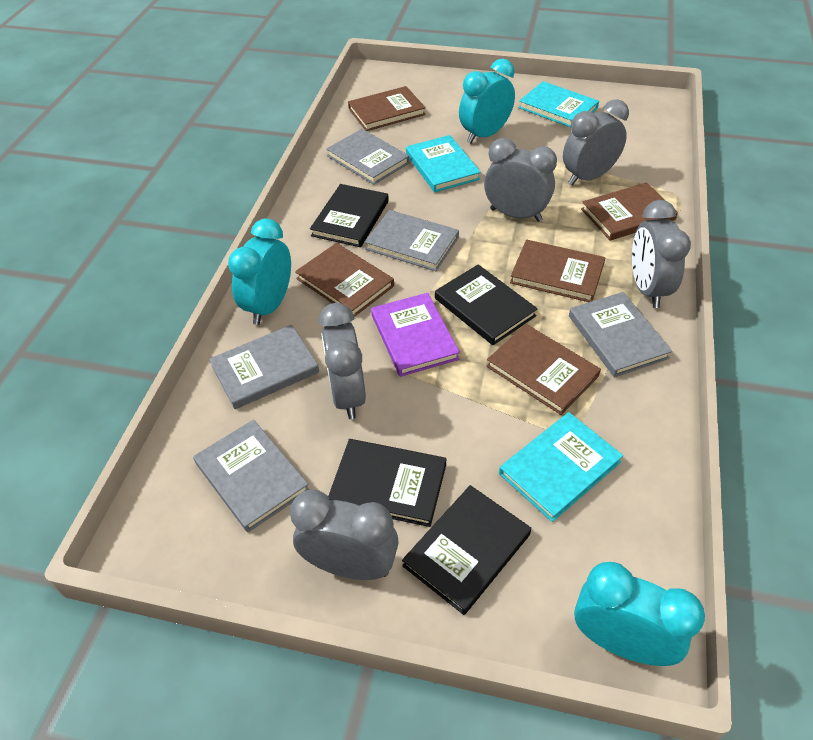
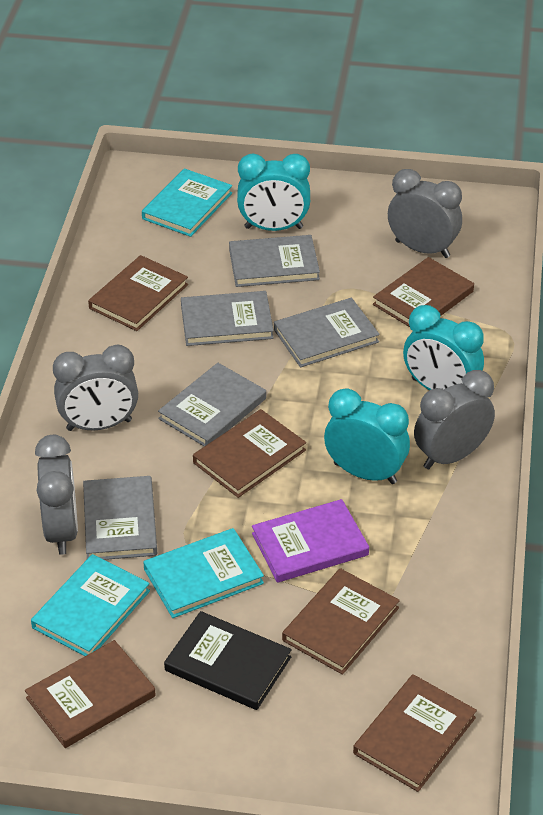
black book: [310,184,389,247] [328,439,446,527] [402,485,531,615] [435,264,538,345] = 4 -> [164,611,292,710] = 1
brown book: [295,243,394,317] [348,86,426,131] [487,324,601,415] [510,240,605,302] [581,182,678,241] = 5 -> [25,640,156,748] [88,255,188,331] [193,409,306,498] [282,568,400,675] [353,674,477,792] [373,257,474,327] = 6
grey clock: [290,490,399,580] [319,303,366,419] [484,138,557,222] [563,99,629,186] [632,200,691,308] = 5 -> [35,435,78,555] [53,344,138,431] [388,169,462,258] [414,370,495,469] = 4

